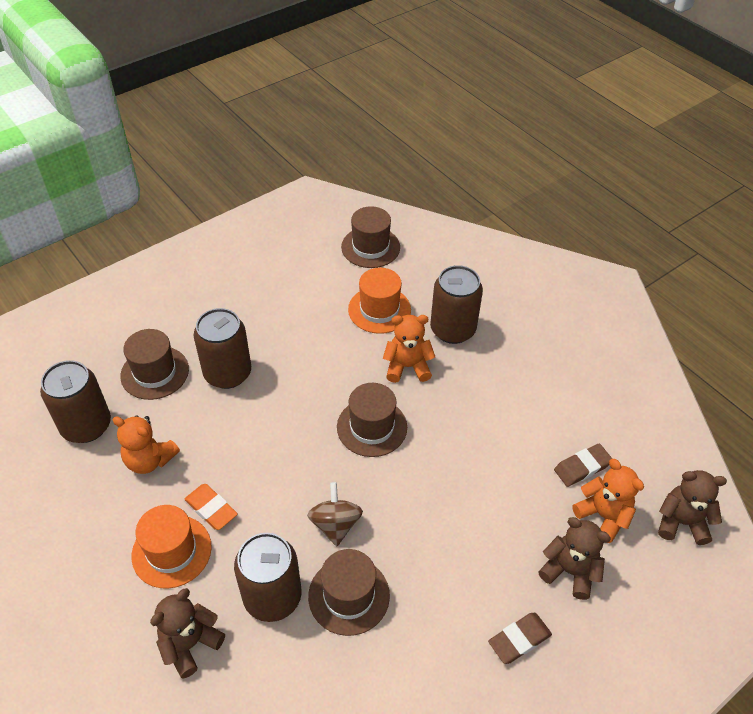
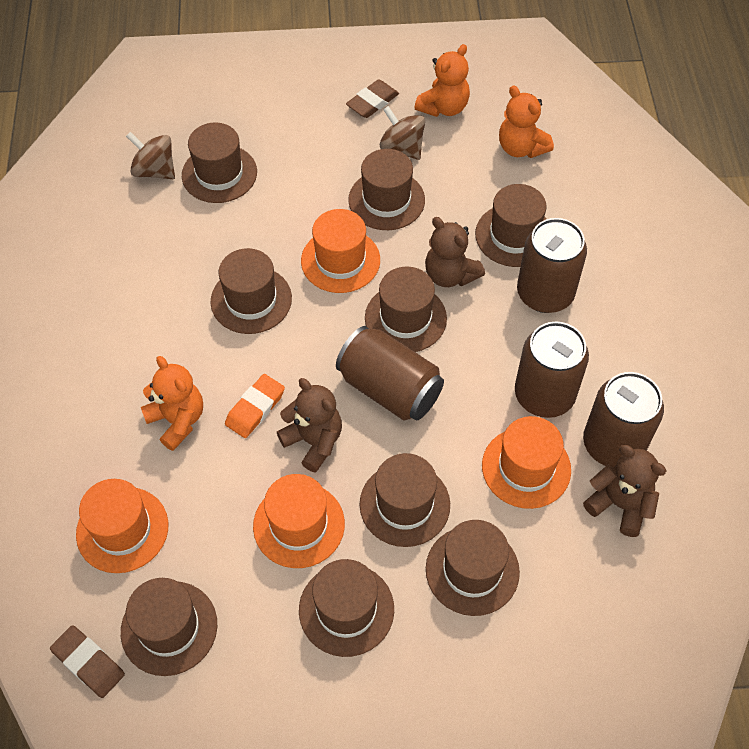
brown hat: [120,329,189,400] [308,549,390,636] [337,383,407,457] [341,206,400,268] = 4 -> [121,578,217,676] [182,123,257,203] [210,248,292,334] [299,559,394,657] [348,149,425,230] [359,453,450,547] [365,266,447,352] [426,520,520,616] [475,184,547,267] = 9
brown spinning top: [307,482,363,546] = 1 -> [126,132,175,179] [380,106,425,160] = 2
orange hat: [132,505,212,589] [348,268,411,334] = 2 -> [76,479,168,573] [253,474,345,568] [301,209,380,293] [482,416,571,509] = 4

